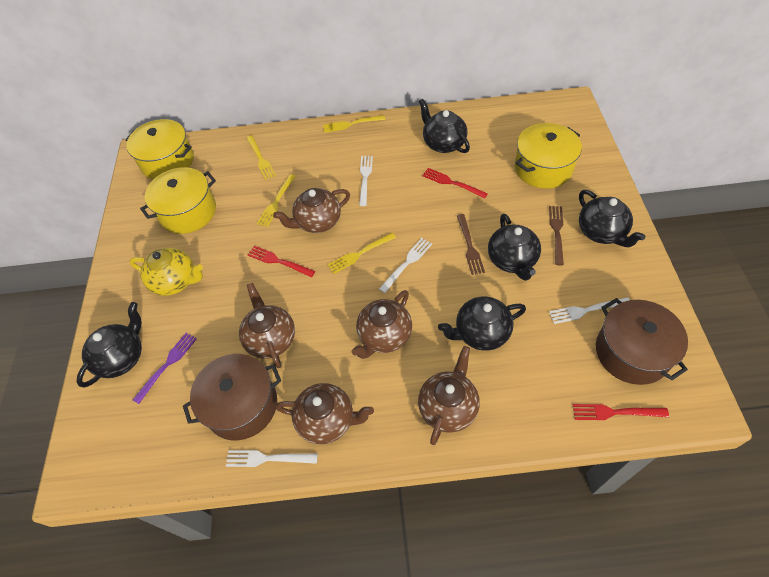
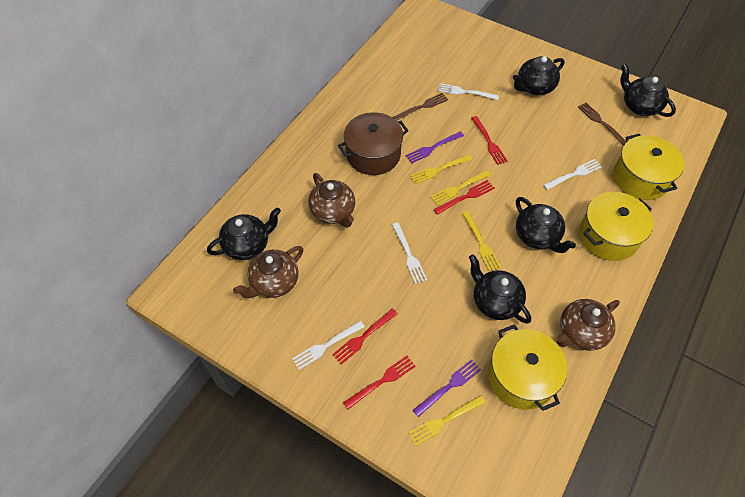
brown pot: [183,354,281,440] [596,298,688,385] = 2 -> [338,112,408,175] = 1
brown teapot: [239,283,295,368] [273,188,350,233] [275,383,374,444] [352,290,412,359] [418,346,480,445] = 5 -> [233,246,303,298] [308,173,355,228] [557,299,620,351] = 3
purple fork: [133,333,197,404] = 1 -> [406,131,464,163] [413,359,481,417] = 2
red fork: [248,246,315,277] [422,168,488,199] [573,404,669,420] = 3 -> [332,308,398,364] [343,356,416,409] [433,180,495,215] [471,116,508,165] = 4
yellow teapot: [130,248,203,296] = 1 -> none = 0

